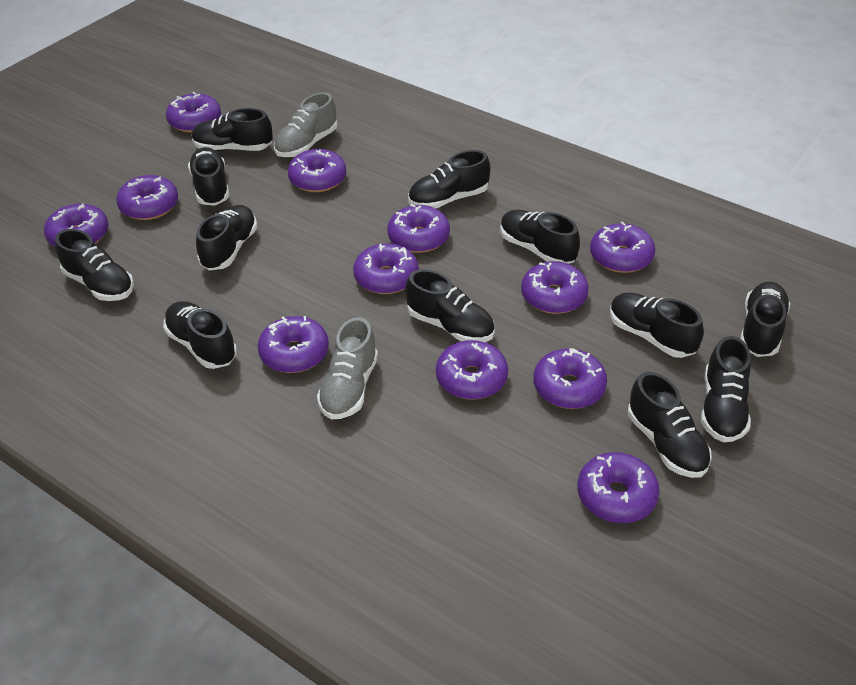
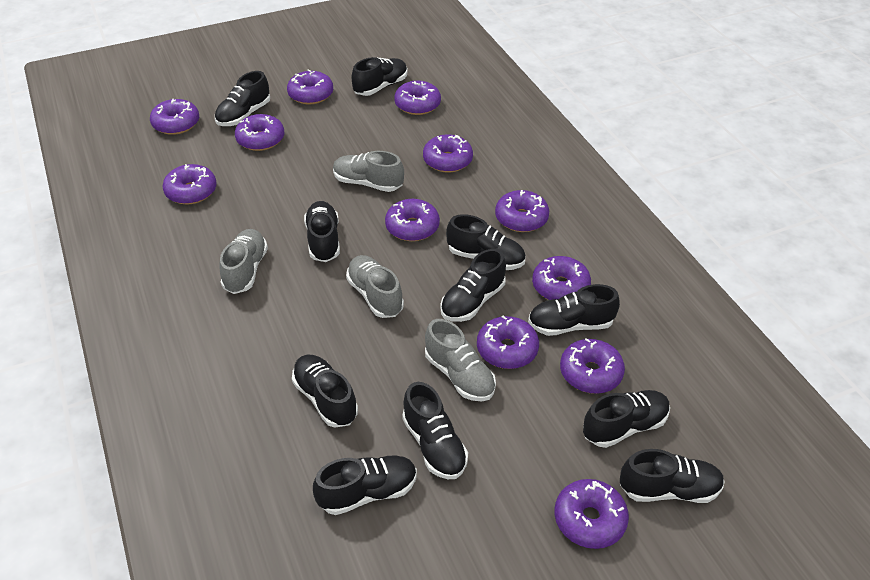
black shoe: [55,229,134,301] [163,301,237,369] [188,147,229,206] [192,108,273,151] [196,205,257,271] [405,269,495,342] [408,150,491,209] [500,210,580,264] [610,292,704,358] [628,372,712,478] [701,336,751,442] [740,282,790,357] = 12 -> [215,71,270,126] [292,355,358,427] [304,201,340,262] [313,456,417,515] [352,57,407,96] [402,382,468,479] [440,249,506,322] [446,214,525,270] [528,284,620,336] [583,390,670,448] [620,449,725,503] = 11
grey shoe: [274,92,337,157] [317,317,378,420] = 2 -> [219,229,268,294] [333,151,404,192] [346,255,404,318] [425,319,496,401] = 4

